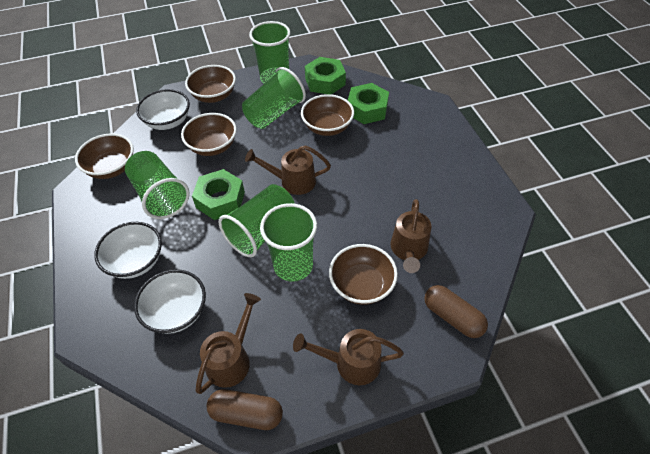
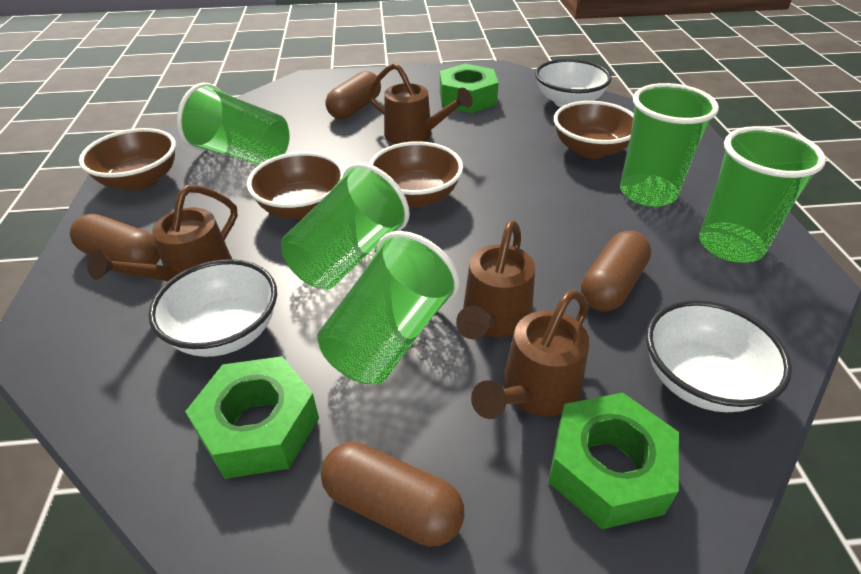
brown bowl: [75,133,134,179] [181,113,237,156] [185,65,236,103] [301,94,354,136] [329,244,398,305] = 5 -> [79,128,176,191] [247,152,345,220] [369,141,463,207] [554,101,634,159] = 4
brown capsule: [206,389,283,430] [424,285,488,338] = 2 -> [70,214,160,265] [321,442,464,547] [325,71,381,119] [581,231,651,312] = 4

